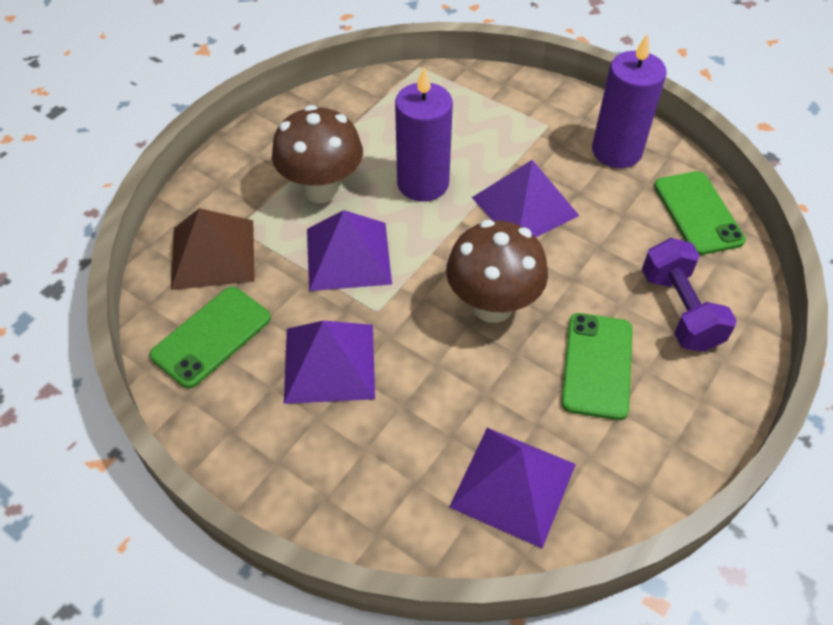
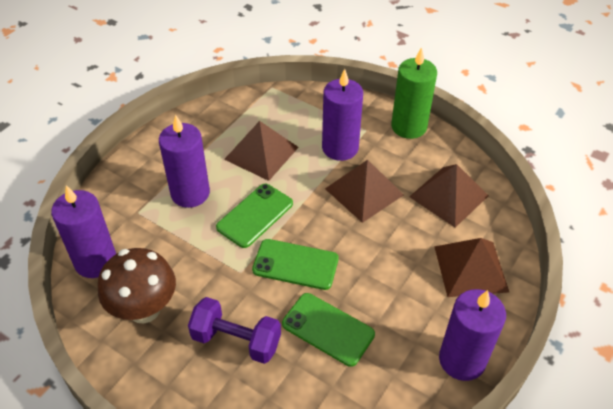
brown mushroom: [272,105,363,203] [446,220,548,323] = 2 -> [98,248,176,323] = 1
brown pyramid: [171,208,255,290] = 1 -> [224,121,299,181] [325,160,404,223] [409,164,488,228] [434,238,509,297] = 4
green candle: none = 0 -> [391,47,437,139] = 1
purple candle: [395,67,453,202] [592,34,667,168] = 2 -> [51,185,116,278] [159,115,210,208] [322,69,363,161] [439,289,506,381] = 4
purple pyramid: [284,320,375,404] [307,210,392,291] [449,428,576,548] [472,160,579,237] = 4 -> none = 0

